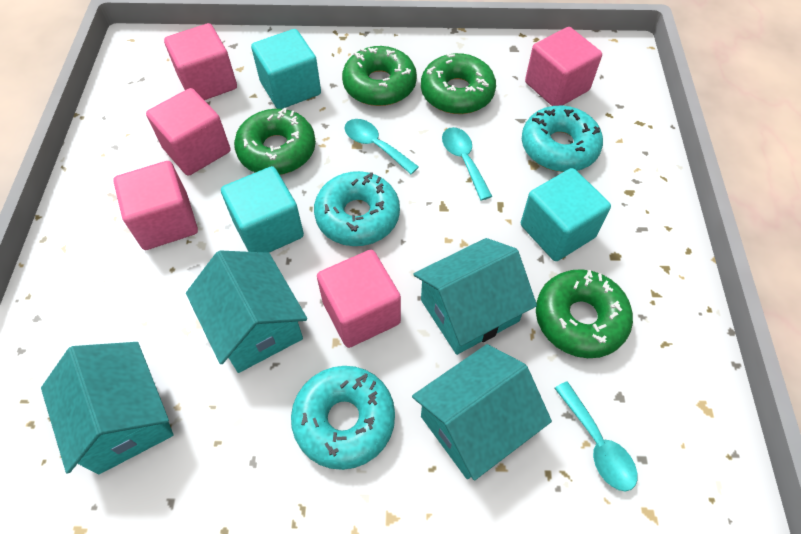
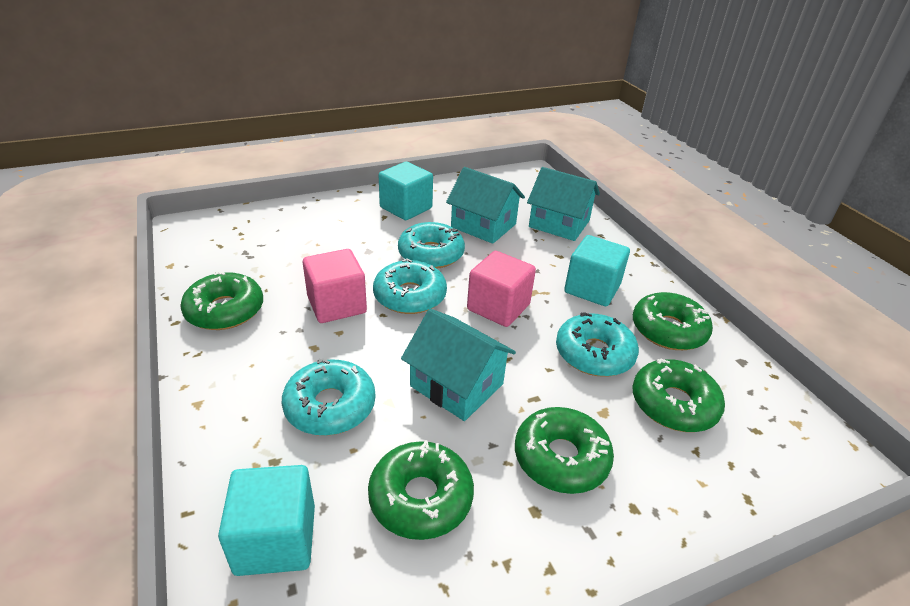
green donut: [234,108,316,175] [342,46,417,106] [421,53,496,114] [536,269,633,358] = 4 -> [180,271,263,330] [368,440,474,540] [515,407,614,494] [633,292,713,350] [633,358,725,432] = 5
pink cube: [113,161,198,250] [146,88,231,176] [164,23,237,100] [317,250,401,348] [525,27,602,106] = 5 -> [303,249,367,323] [467,251,536,327] = 2
turquoise donut: [291,366,395,470] [314,171,400,246] [522,106,603,172] = 3 -> [282,358,376,436] [373,258,447,314] [398,222,465,269] [556,312,639,377] = 4
turquoise house: [41,342,173,475] [186,251,307,373] [412,344,552,480] [413,238,537,355] = 4 -> [401,309,516,421] [446,167,525,244] [527,167,600,241] = 3
turquoise spoon: [345,119,419,174] [442,127,492,200] [554,381,637,491] = 3 -> none = 0

